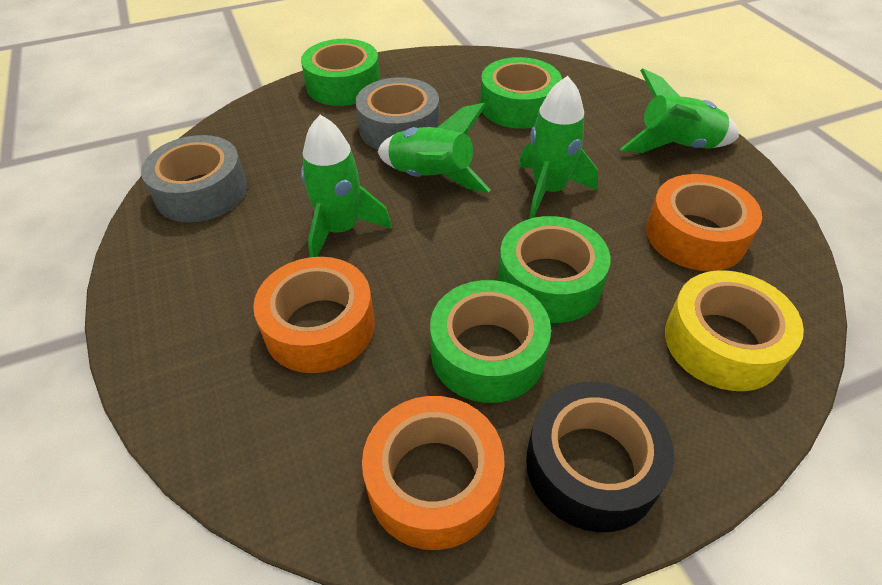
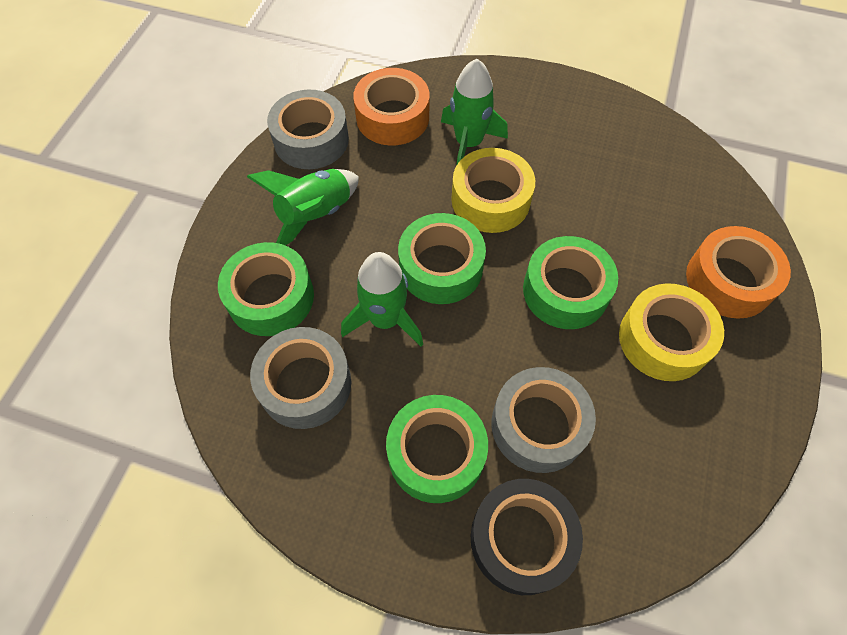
green rocket: [301,115,392,257] [378,103,490,193] [519,76,598,219] [620,68,739,153] = 4 -> [247,169,359,246] [341,252,423,347] [441,59,508,164] = 3
grey tape: [141,135,247,222] [355,77,439,150] = 2 -> [250,327,351,429] [267,90,349,169] [491,367,596,473] = 3
orange tape: [253,257,375,373] [362,396,505,550] [646,174,762,271] = 3 -> [353,68,430,145] [686,226,791,319] = 2
yellow tape: [665,270,804,391] = 1 -> [451,148,535,233] [619,283,724,381] = 2

